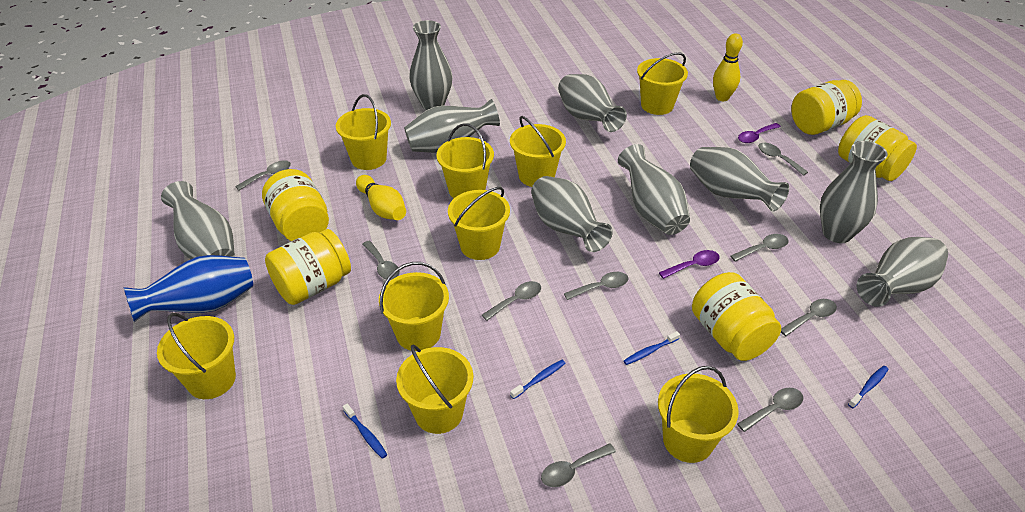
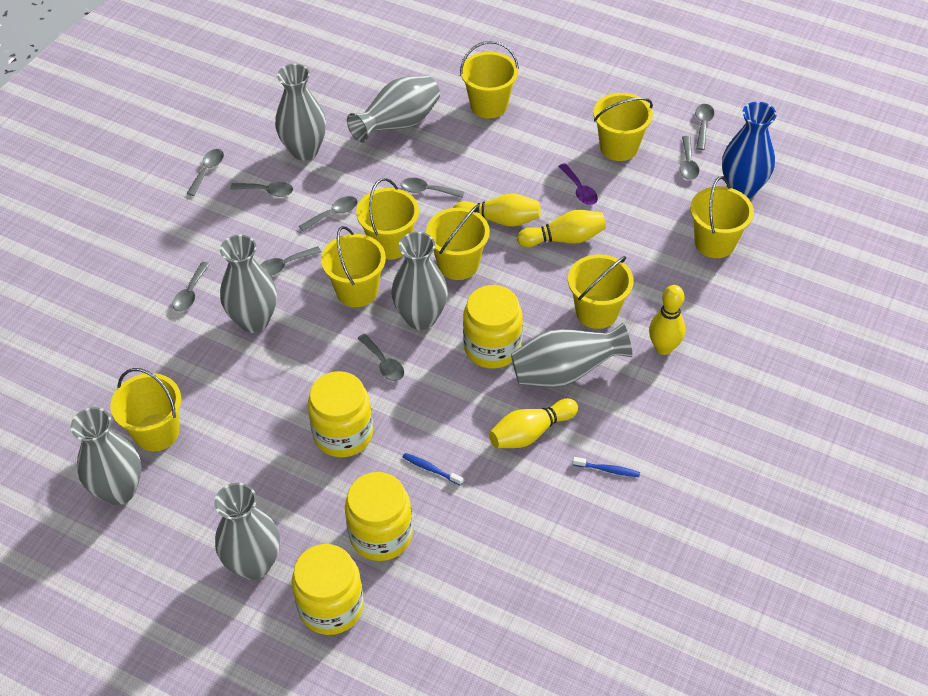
blue toothbrush: [343,404,387,459] [510,360,565,399] [623,331,680,365] [848,366,889,408] = 4 -> [403,453,463,486] [573,457,640,477] = 2
grey vase: [161,181,235,259] [404,99,500,153] [409,20,453,110] [531,176,613,252] [558,74,627,132] [618,144,690,235] [690,147,789,212] [820,141,888,243] [857,237,948,307] = 9 -> [71,407,141,505] [214,483,280,580] [220,235,277,333] [275,64,326,161] [347,76,440,143] [392,232,448,330] [511,323,633,388] = 7
purple spoon: [659,250,719,279] [738,123,781,143] = 2 -> [558,163,598,205] = 1
yellow bowling pin: [356,175,406,220] [713,33,743,101] = 2 -> [453,193,541,227] [489,398,578,448] [517,210,606,247] [649,285,685,355] = 4
yellow bucket: [157,313,236,399] [336,94,391,170] [379,262,449,351] [396,344,473,434] [437,123,494,198] [448,187,510,260] [510,116,566,187] [637,52,688,115] [658,366,739,463] = 9 -> [111,368,181,451] [321,226,386,307] [356,178,419,260] [426,205,490,280] [460,41,519,118] [568,254,634,329] [593,93,653,161] [690,176,754,258] = 8
yellow jar: [262,169,329,241] [265,229,351,305] [692,272,781,361] [791,80,862,135] [838,115,917,181] = 5 -> [292,544,364,635] [307,371,373,457] [345,472,413,561] [463,285,523,369] = 4

